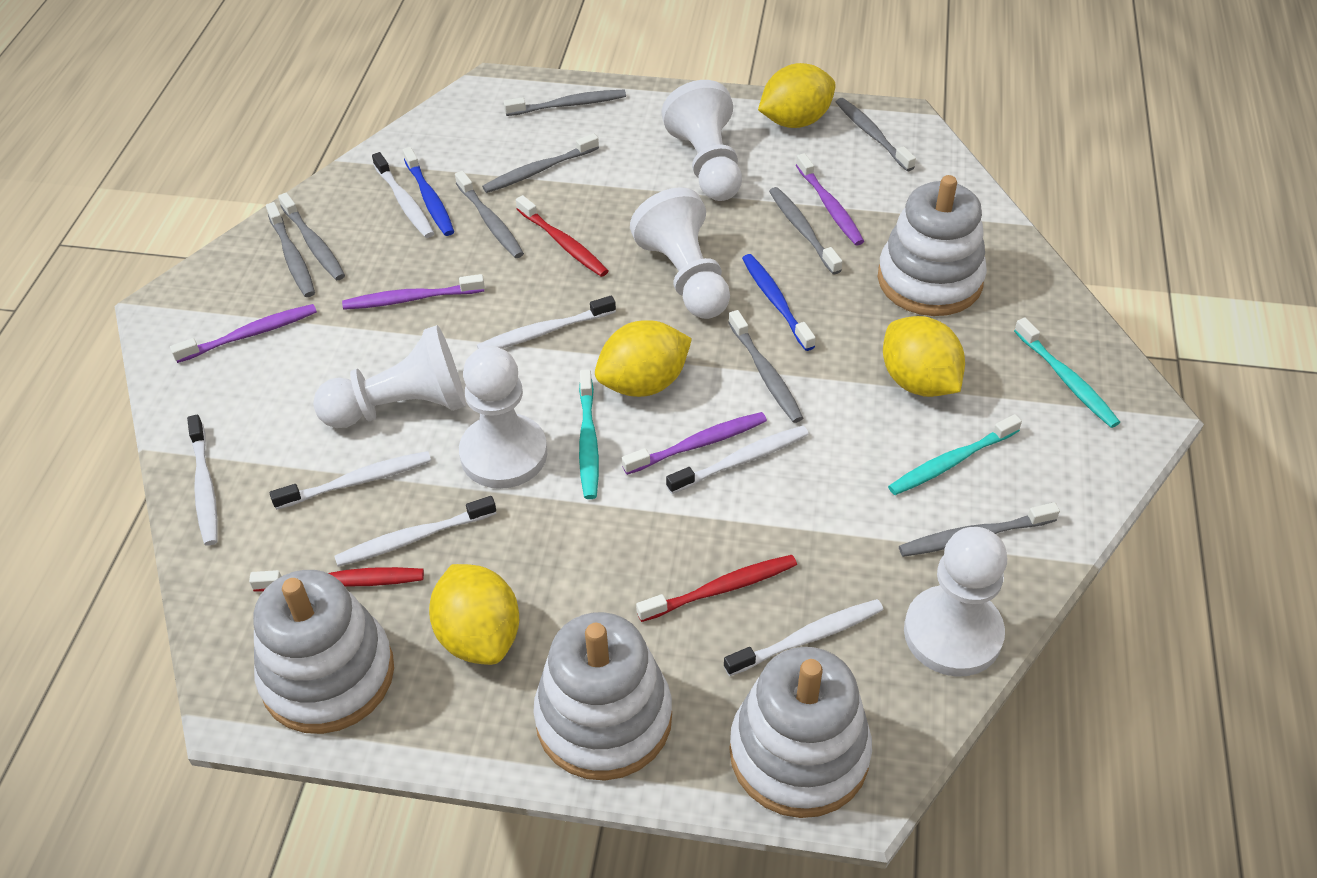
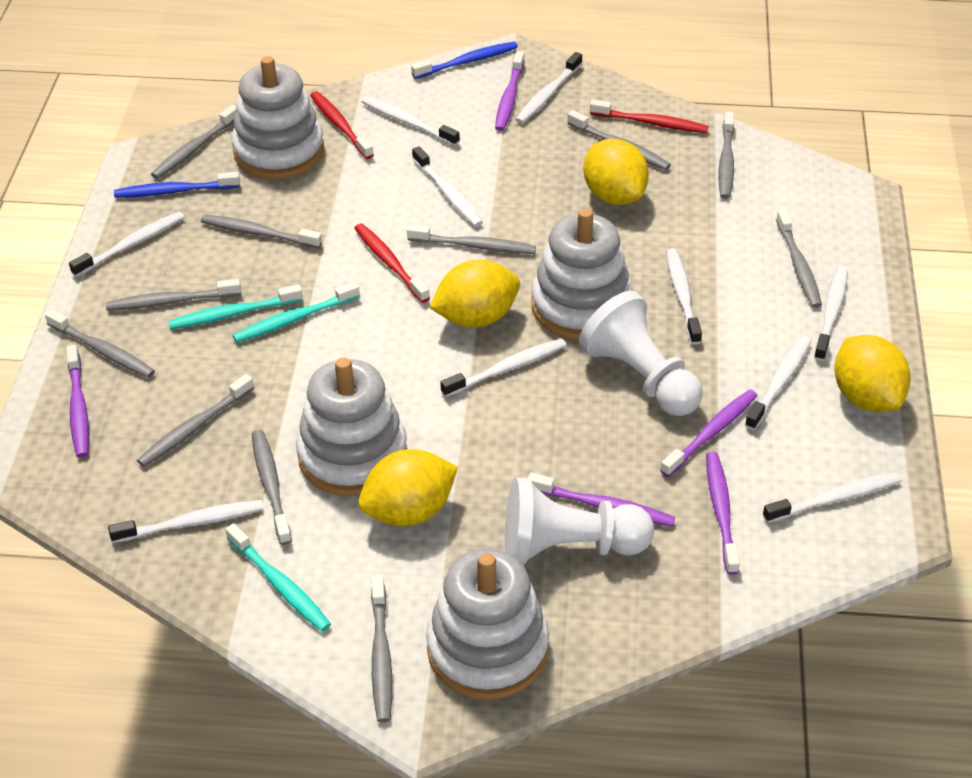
grey toothbrush: [266,202,315,297] [278,193,345,280] [455,171,524,258] [482,133,599,193] [503,90,626,116] [728,310,803,423] [769,187,842,274] [836,98,916,171] [899,502,1060,557] = 9 -> [45,309,155,378] [106,279,241,311] [137,374,254,467] [151,105,237,179] [201,215,322,249] [252,430,292,545] [371,576,392,722] [407,224,536,254] [567,110,671,170] [719,112,734,199] [776,210,822,308] = 11
purple toothbrush: [170,304,317,363] [342,274,485,310] [622,412,767,475] [796,153,864,245] = 4 -> [66,345,89,458] [495,51,525,131] [528,473,675,527] [660,389,758,477] [706,452,740,575] = 5
white pawn: [313,325,466,428] [459,346,547,489] [630,187,730,319] [661,80,742,201] [904,527,1007,677] = 5 -> [505,477,654,565] [579,291,703,416] = 2
white toothbrush: [187,415,218,546] [270,451,431,510] [334,496,496,567] [372,152,434,238] [477,296,616,349] [666,426,809,494] [724,599,884,676] = 7 -> [69,212,184,277] [108,500,264,543] [361,96,460,146] [412,146,483,227] [440,338,567,397] [515,52,582,124] [666,248,702,345] [745,336,812,430] [763,472,902,523] [814,266,848,361] = 10

